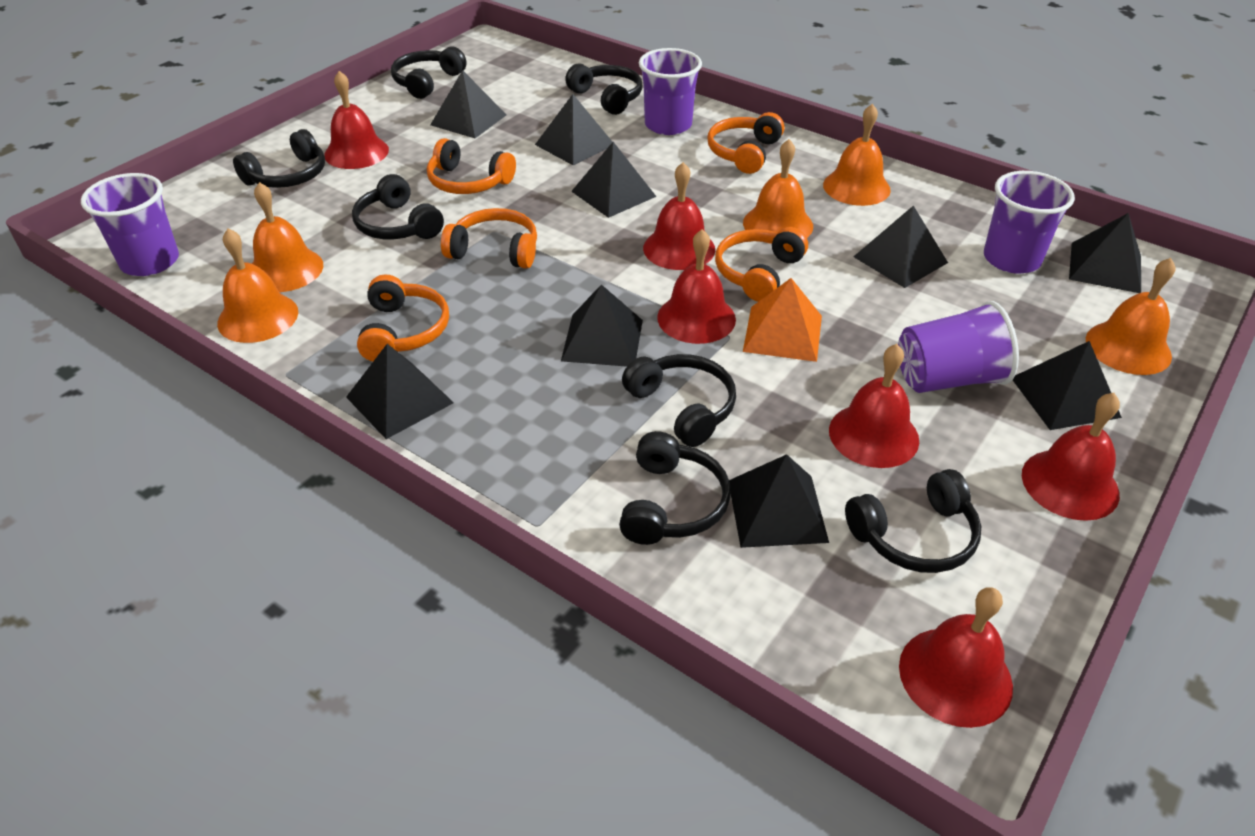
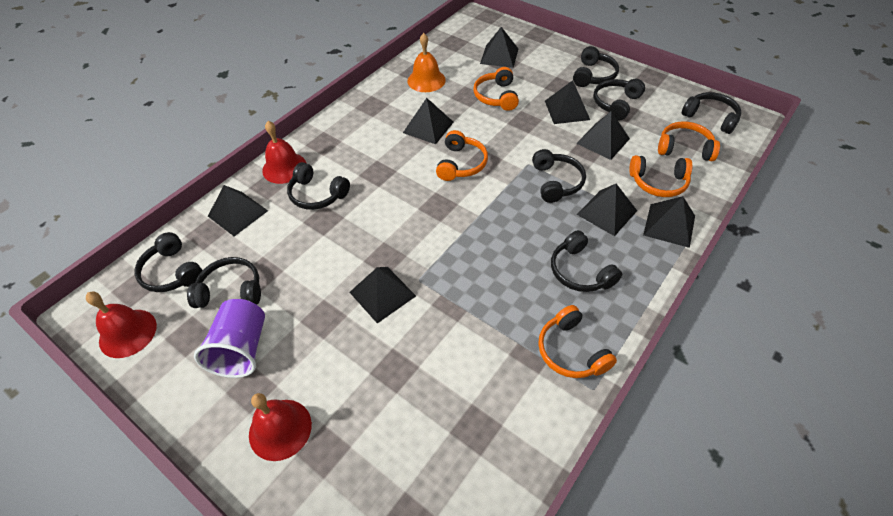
black headphones: [233,129,325,188] [352,174,444,239] [391,46,467,99] [565,63,642,115] [619,431,731,545] [622,354,736,447] [845,469,981,573] = 7 -> [135,232,202,292] [187,257,261,308] [287,162,350,210] [532,149,586,203] [551,230,622,292] [573,46,619,87] [593,79,645,121] [682,92,741,134] = 8
black pyramid: [346,344,454,439] [430,70,507,138] [535,94,612,165] [561,284,643,367] [571,142,657,218] [729,454,829,548] [853,205,948,288] [1013,341,1122,430] [1069,213,1141,293] = 9 -> [208,185,268,236] [349,267,416,323] [403,98,454,144] [480,27,518,68] [545,80,590,124] [576,111,630,160] [577,184,637,236] [643,196,695,248] = 8
orange bell: [217,228,298,343] [252,182,323,292] [743,139,813,244] [823,104,891,206] [1086,258,1176,375] = 5 -> [407,33,446,92] = 1
orange pyramid: [743,278,822,362] = 1 -> none = 0
purple cup: [81,173,179,276] [639,48,702,135] [898,301,1019,393] [984,171,1075,274] = 4 -> [194,299,265,378] = 1
red bell: [324,71,389,169] [643,162,715,270] [657,229,736,344] [829,344,919,468] [899,587,1013,728] [1022,393,1120,521] = 6 -> [86,292,157,358] [249,393,312,461] [262,121,306,184] = 3

